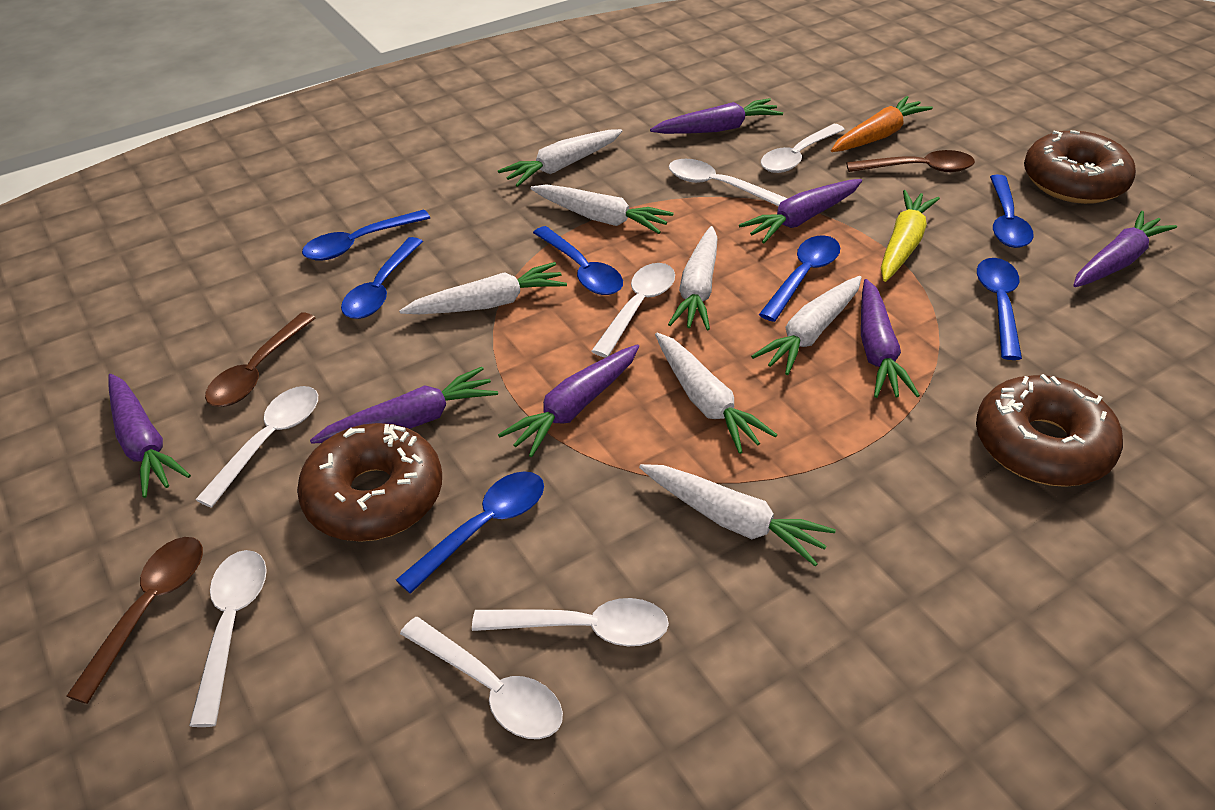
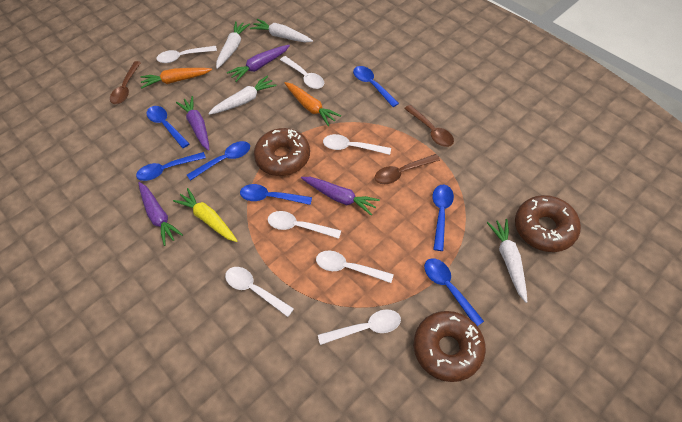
orange carrot: [831,96,933,152] = 1 -> [140,68,212,88] [285,82,341,126] = 2
purple carrot: [108,374,191,498] [310,367,498,444] [498,344,639,457] [650,98,783,134] [739,179,862,243] [861,279,920,398] [1073,211,1177,287] = 7 -> [138,182,183,246] [176,96,210,151] [227,45,290,82] [301,177,380,215] = 4
white carrot: [399,262,567,314] [498,129,622,187] [531,184,673,234] [639,464,836,566] [655,333,777,454] [668,226,718,331] [751,276,862,375] = 7 -> [208,76,277,115] [216,21,250,69] [250,19,313,42] [487,219,527,303] = 4

